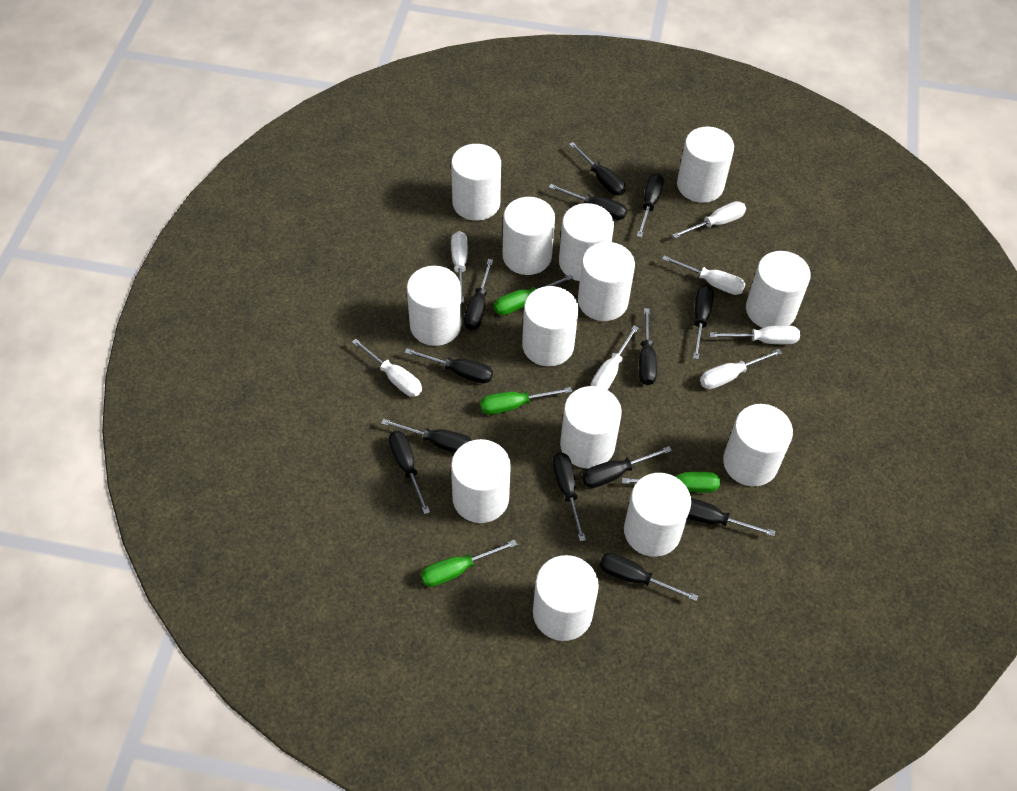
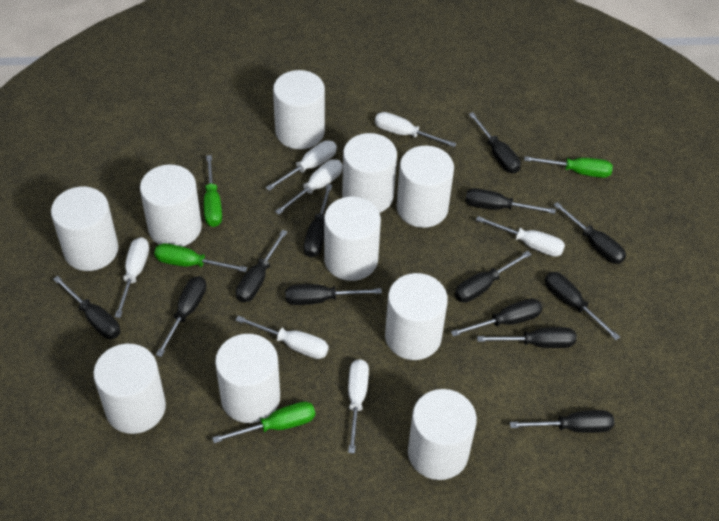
white cylinder: [407,266,462,346] [451,144,501,221] [451,439,511,523] [502,197,555,275] [522,286,579,366] [533,555,599,641] [559,203,614,281] [560,386,622,469] [578,242,635,321] [624,473,691,557] [677,127,734,203] [723,404,793,486] [746,251,811,328] = 13 -> [51,187,118,271] [93,344,166,434] [140,165,202,247] [215,334,280,423] [273,70,325,149] [324,197,381,281] [342,133,397,213] [385,273,448,360] [396,146,454,228] [408,389,477,480] = 10

